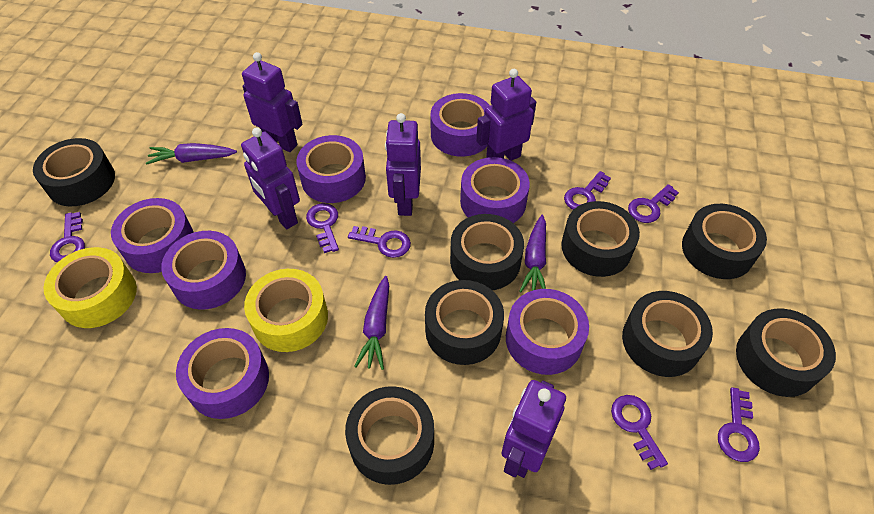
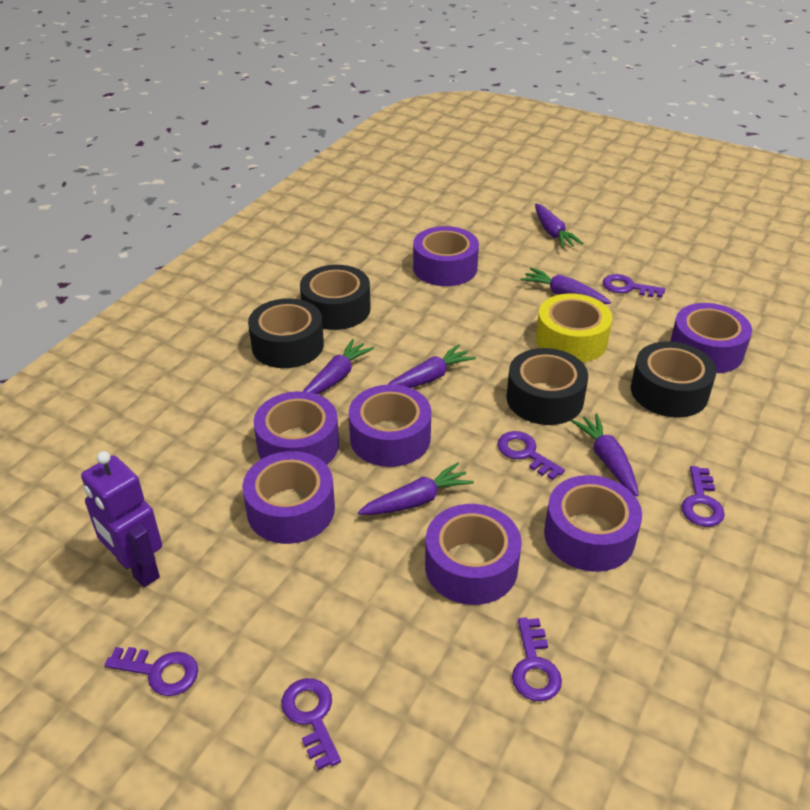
black tape: [33,138,115,207] [345,386,434,485] [425,280,504,365] [450,214,524,290] [561,201,640,277] [622,291,713,377] [682,204,767,279] [736,309,836,397] = 8 -> [248,298,324,368] [300,265,371,330] [506,348,588,425] [631,341,716,418] = 4
purple carrot: [146,143,237,165] [354,276,389,370] [519,215,546,293] = 3 -> [303,339,374,394] [358,463,474,515] [387,344,476,388] [520,268,611,304] [535,203,583,248] [571,414,639,497] = 6
purple key: [50,212,85,262] [306,203,339,253] [348,226,411,258] [564,171,611,210] [611,395,668,470] [628,184,679,223] [718,387,760,462] = 7 -> [105,647,198,696] [282,678,341,770] [497,431,565,480] [512,617,562,701] [603,274,665,298] [681,466,725,527] = 6
purple robot: [241,127,300,229] [242,52,303,152] [385,113,421,216] [476,69,536,161] [501,380,566,478] = 5 -> [81,451,162,587] = 1
yellow tape: [44,247,137,328] [244,269,328,352] = 2 -> [536,294,612,362] = 1

